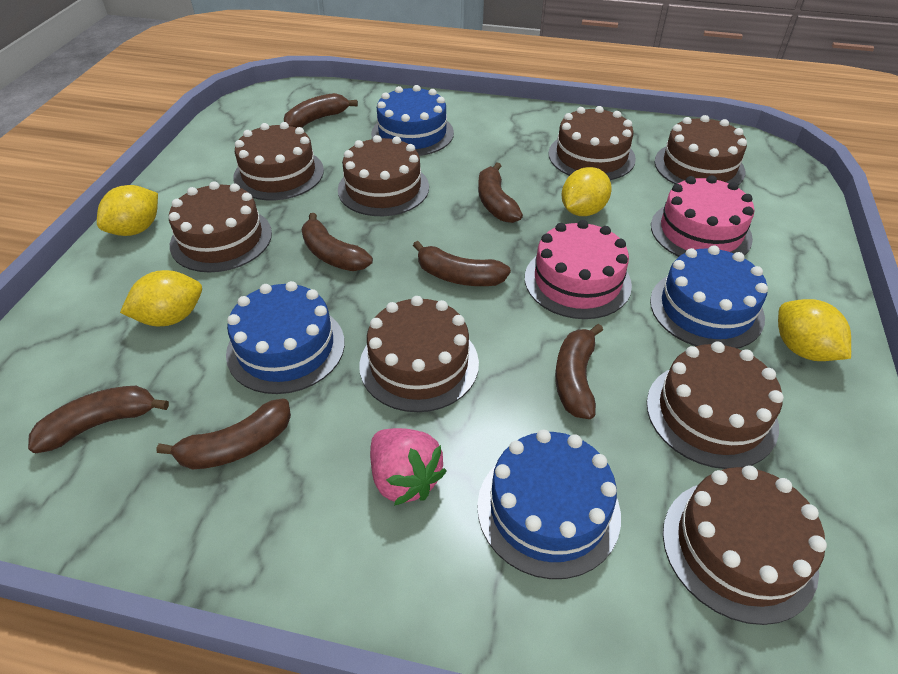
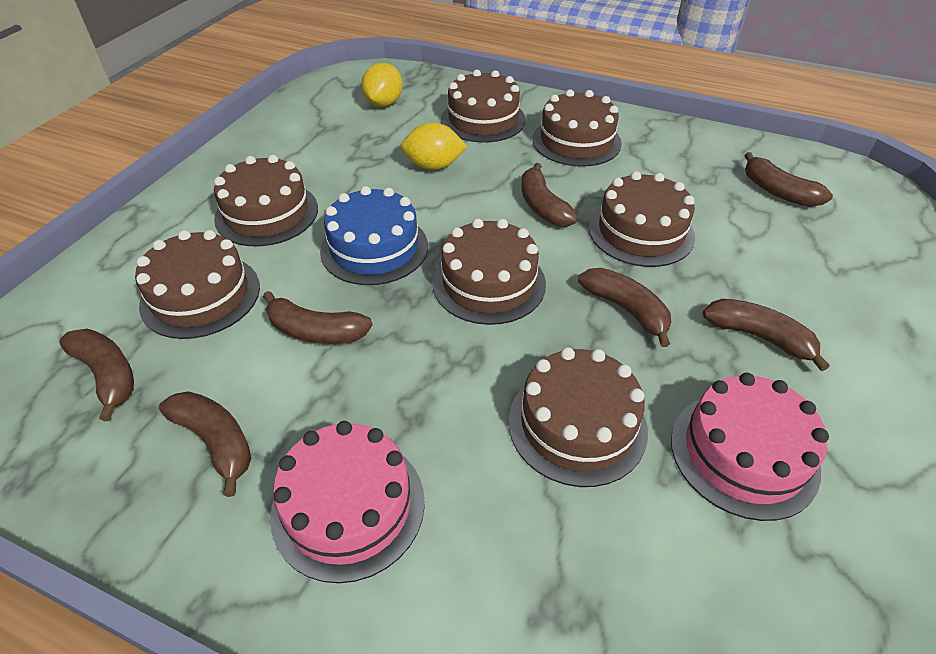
blue cake: [226,281,345,394] [371,85,454,156] [477,430,621,579] [650,245,768,349] = 4 -> [320,186,428,285] = 1
brown cake: [169,181,272,272] [233,122,324,200] [338,135,429,216] [359,296,479,412] [548,106,636,180] [647,341,784,469] [655,115,747,185] [663,465,827,625] = 8 -> [135,230,260,339] [214,155,318,247] [432,218,546,325] [441,70,526,143] [508,347,648,487] [532,89,622,167] [589,171,695,267] = 7
pink strawberry: [370,428,446,506] = 1 -> none = 0
yellow lemon: [97,185,158,236] [120,270,202,326] [561,167,612,216] [778,299,851,361] = 4 -> [361,63,403,107] [401,122,467,170] = 2

